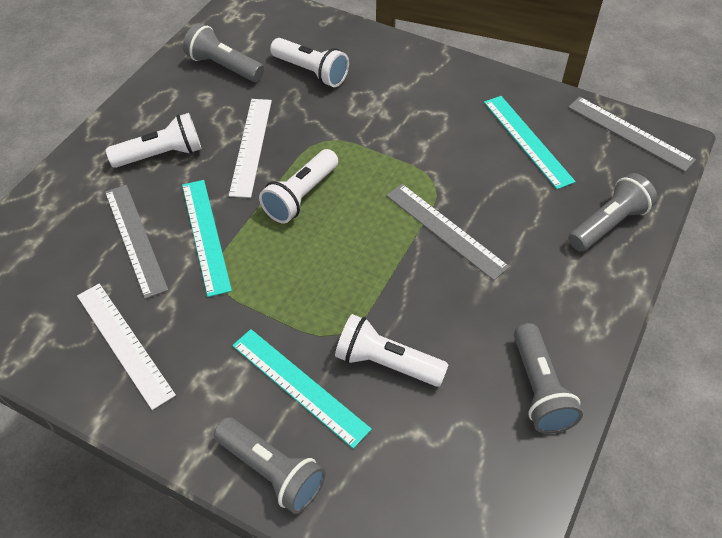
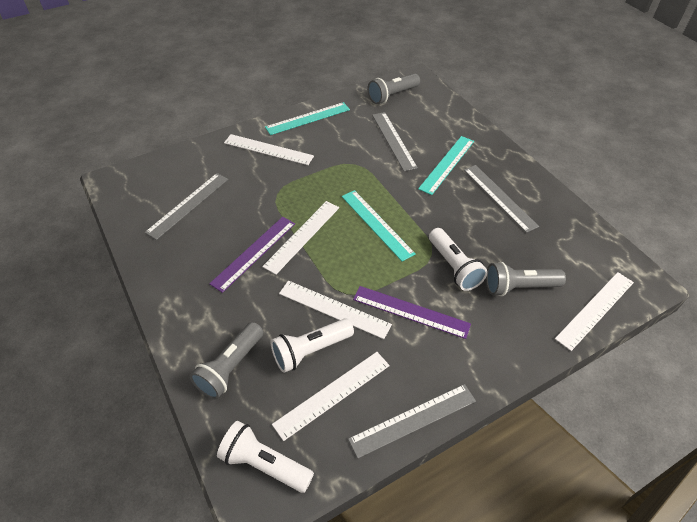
grey flashlight: [183,23,264,82] [214,417,326,514] [514,323,583,434] [568,173,657,252] = 4 -> [190,322,263,399] [368,73,420,104] [486,262,566,296] = 3
grey ruler: [105,185,168,299] [386,184,510,281] [568,97,696,172] = 3 -> [145,173,228,240] [348,384,476,459] [372,112,418,171] [464,165,539,233] = 4
purple ruler: none = 0 -> [209,217,295,293] [353,286,471,339] = 2
white flashlight: [106,113,202,168] [259,149,338,223] [270,38,349,87] [335,314,449,387] = 4 -> [217,421,314,493] [270,318,354,373] [429,228,488,291] = 3
white ruler: [77,284,176,410] [229,99,272,198] = 2 -> [224,134,314,165] [262,201,339,275] [272,352,390,441] [279,281,392,339] [555,272,634,351] = 5

